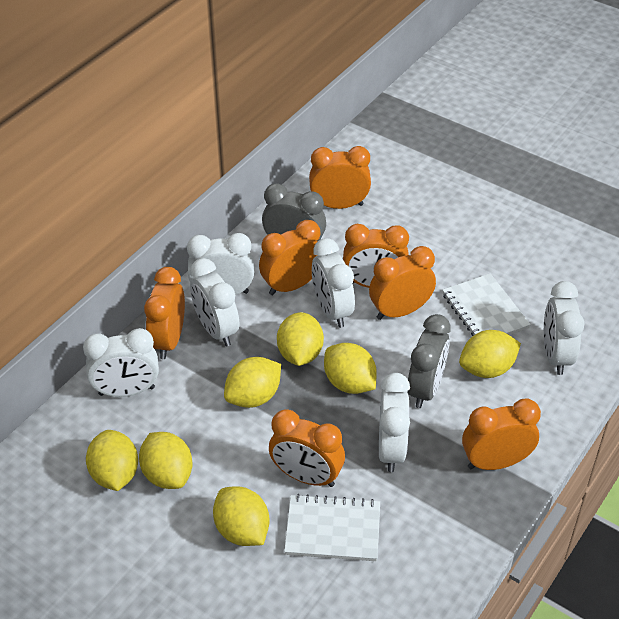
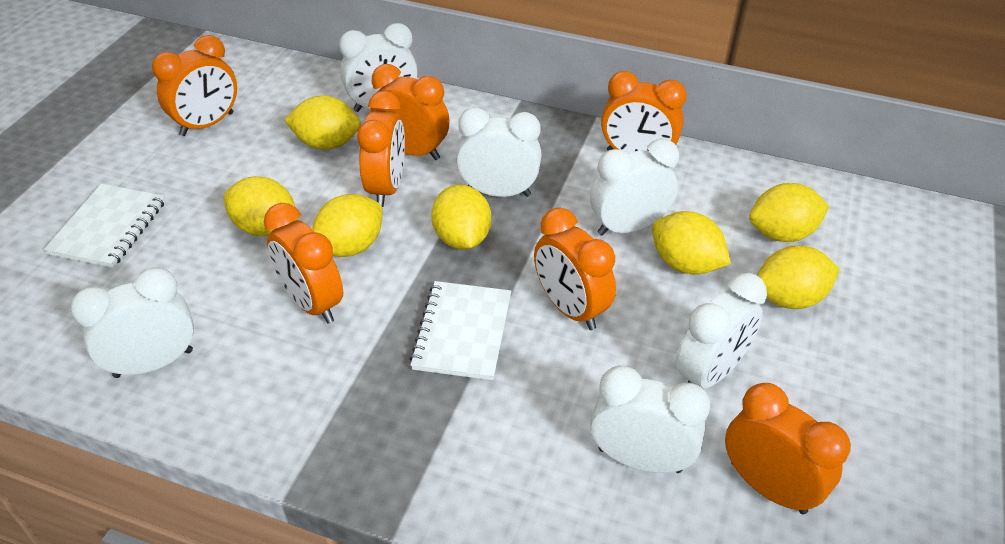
grey clock: [262,183,326,241] [408,314,451,408] = 2 -> none = 0

